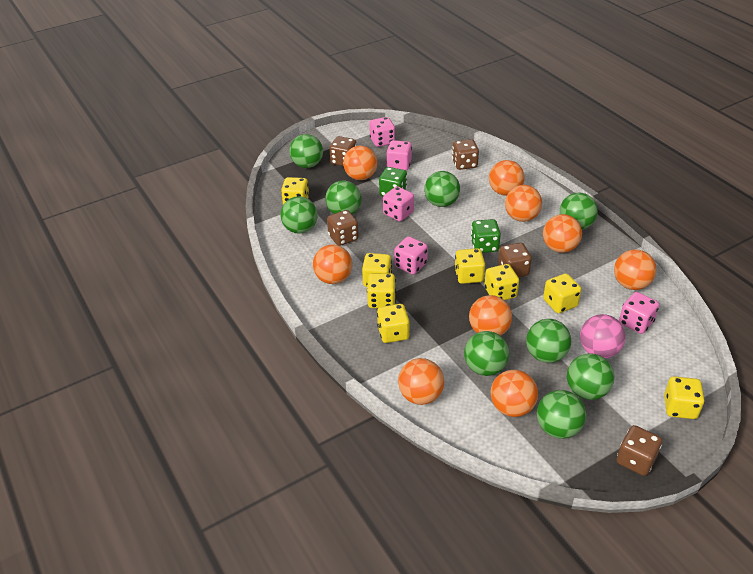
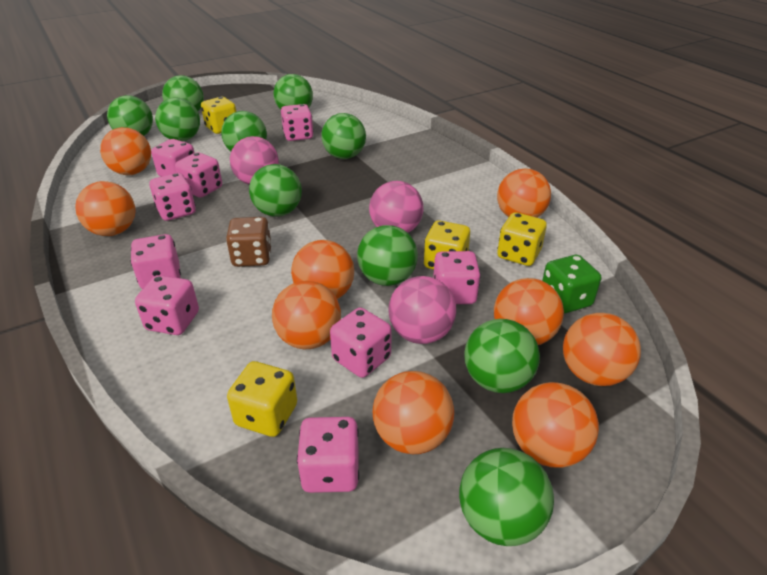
brown dice: [327,210,359,246] [329,136,357,166] [452,139,479,170] [498,243,532,277] [617,425,662,476] = 5 -> [226,217,272,267] = 1
green ball: [280,196,318,234] [289,134,323,168] [325,180,362,215] [424,171,460,207] [464,331,509,376] [526,319,571,363] [537,390,586,439] [559,193,598,230] [567,353,614,400] = 9 -> [107,95,153,136] [155,97,200,141] [162,75,204,111] [221,111,267,151] [249,164,302,217] [273,74,313,110] [321,113,366,159] [357,225,418,286] [459,448,554,546] [464,319,540,393] = 10
green dice: [379,167,407,196] [471,219,501,253] = 2 -> [542,255,601,314] = 1
pink ball: [580,314,626,358] = 1 -> [230,136,279,185] [369,181,423,233] [388,276,456,344] = 3
pink dice: [369,117,395,147] [383,186,414,221] [386,140,412,170] [394,236,428,275] [619,292,659,334] = 5 -> [131,234,181,289] [135,275,199,335] [149,173,196,221] [151,139,194,177] [175,152,222,197] [281,104,313,141] [297,417,359,493] [330,308,392,378] [433,251,481,304] = 9
yellow dice: [281,177,309,205] [362,253,392,287] [367,273,396,308] [377,304,410,343] [455,248,485,284] [484,264,519,300] [543,273,582,313] [664,376,705,419] = 8 -> [201,97,236,134] [227,361,297,437] [424,220,470,270] [497,212,547,266] = 4

